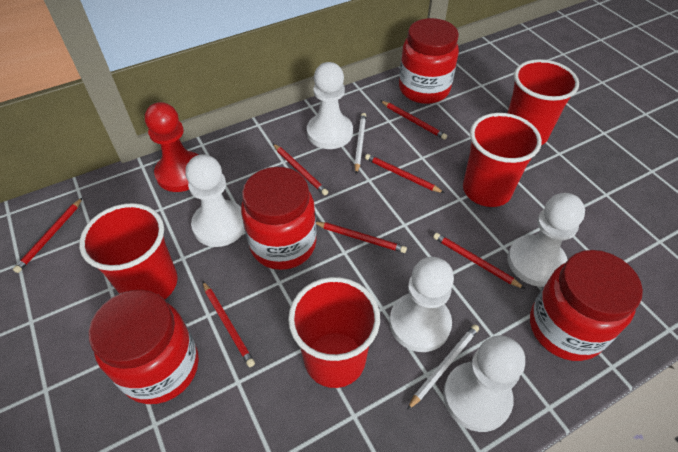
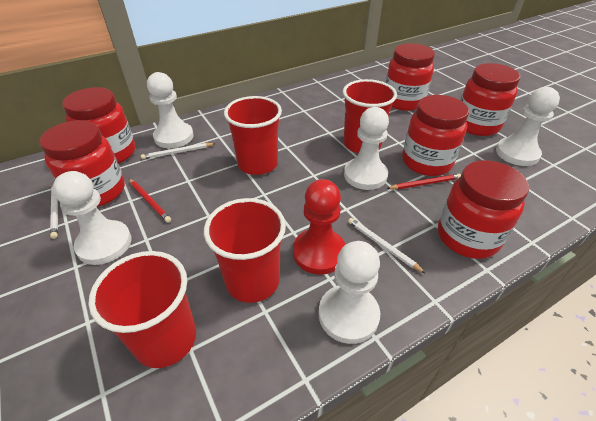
red jar: [89,290,199,404] [241,167,317,270] [399,18,459,104] [530,250,643,361] = 4 -> [40,120,125,207] [62,87,135,164] [386,43,435,111] [402,95,469,176] [438,160,529,259] [461,63,520,136] = 6
red pencil: [13,197,83,273] [203,282,255,367] [273,144,328,195] [316,222,407,253] [365,154,444,193] [381,101,447,140] [433,233,525,289] = 7 -> [129,179,171,223] [387,174,461,189] = 2
white pencil: [354,113,366,174] [407,324,479,410] = 2 -> [50,183,58,239] [141,143,216,159] [348,218,426,274] = 3

